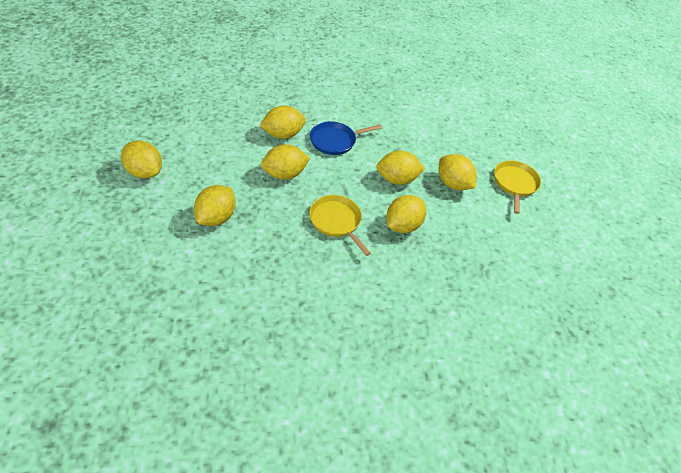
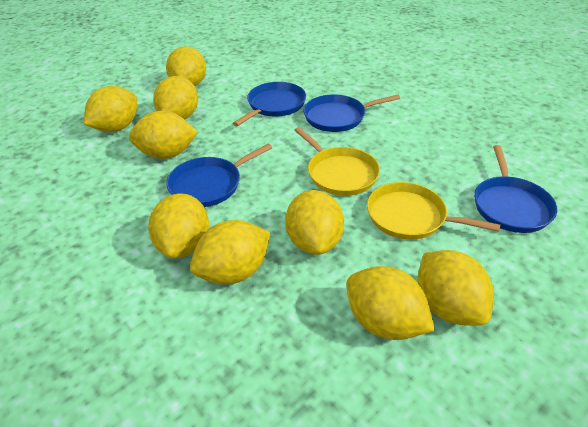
blue pan: [310,121,382,155] = 1 -> [166,144,272,207] [233,82,306,126] [303,94,400,132] [474,145,557,233] = 4
yellow lemon: [121,140,162,179] [194,185,236,226] [259,105,306,139] [261,144,310,180] [376,150,425,185] [386,195,426,233] [439,154,476,191] = 7 -> [84,86,137,132] [129,111,198,159] [148,193,209,258] [153,76,198,120] [166,46,206,86] [190,220,270,284] [285,190,344,255] [347,266,435,340] [418,250,494,326] = 9

